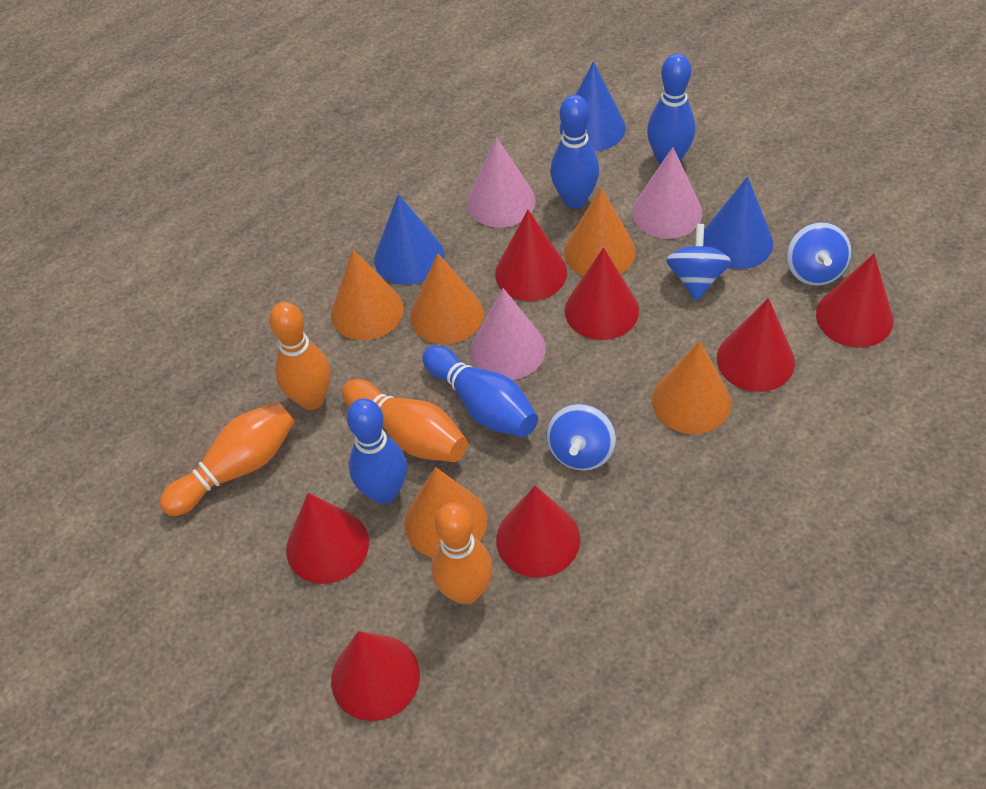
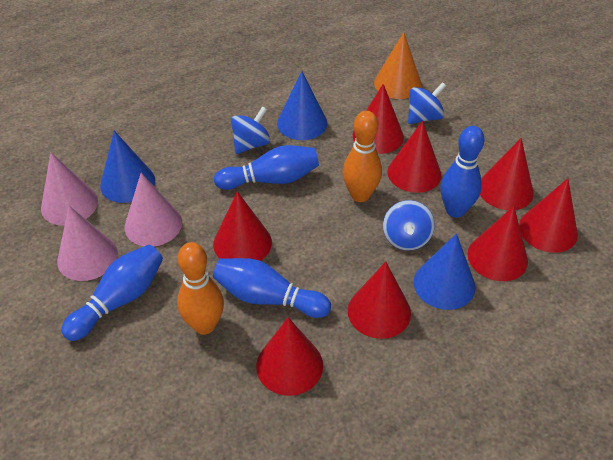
orange bowling pin: [159,402,295,516] [269,302,331,410] [342,379,467,462] [431,503,493,605] = 4 -> [177,242,224,335] [343,111,382,202] = 2
orange cone: [331,250,404,340] [404,467,487,557] [410,253,484,344] [564,187,636,276] [652,341,731,434] = 5 -> [374,32,422,99] = 1
red cone: [286,493,369,584] [331,631,420,721] [495,210,567,301] [496,486,580,578] [565,247,639,340] [717,298,795,392] [816,254,893,348] = 7 -> [213,191,272,261] [256,317,323,396] [348,262,411,339] [353,84,404,154] [387,121,441,193] [468,206,528,281] [480,138,534,210] [519,178,578,253] = 8

